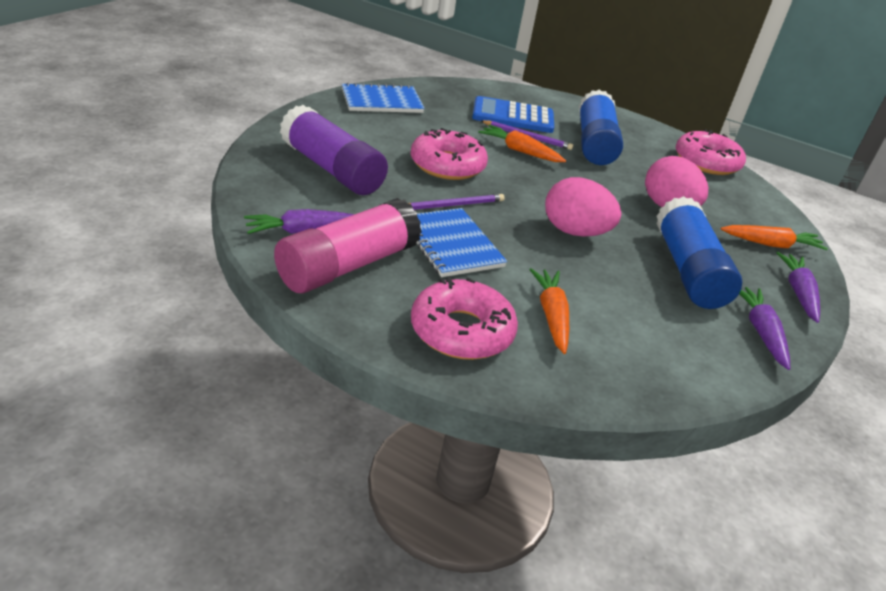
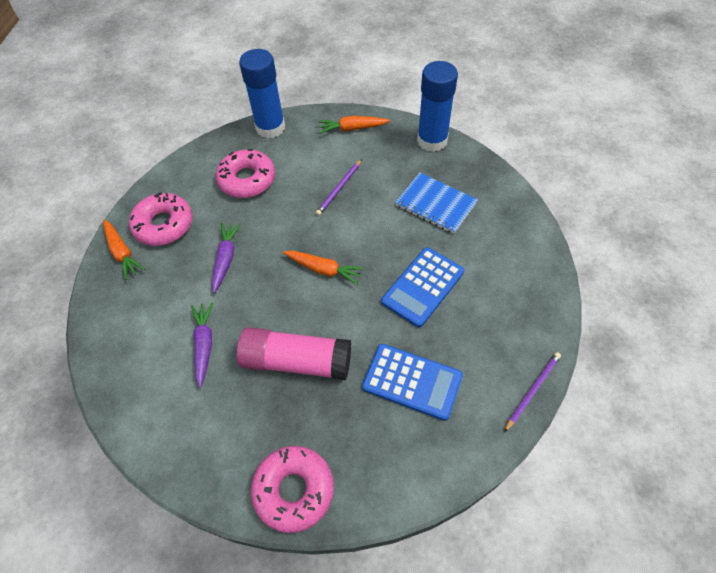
blue calculator: [472,96,554,133] = 1 -> [362,344,463,421] [381,247,464,327] = 2
blue notebook: [342,82,425,113] [416,208,507,277] = 2 -> [395,173,478,234] = 1
pink egg: [545,177,621,237] [645,156,708,207] = 2 -> none = 0
purple carrot: [244,209,354,234] [739,287,791,370] [776,252,820,323] = 3 -> [191,302,213,387] [212,223,241,293] = 2
purple glue stick: [280,105,388,195] = 1 -> none = 0

